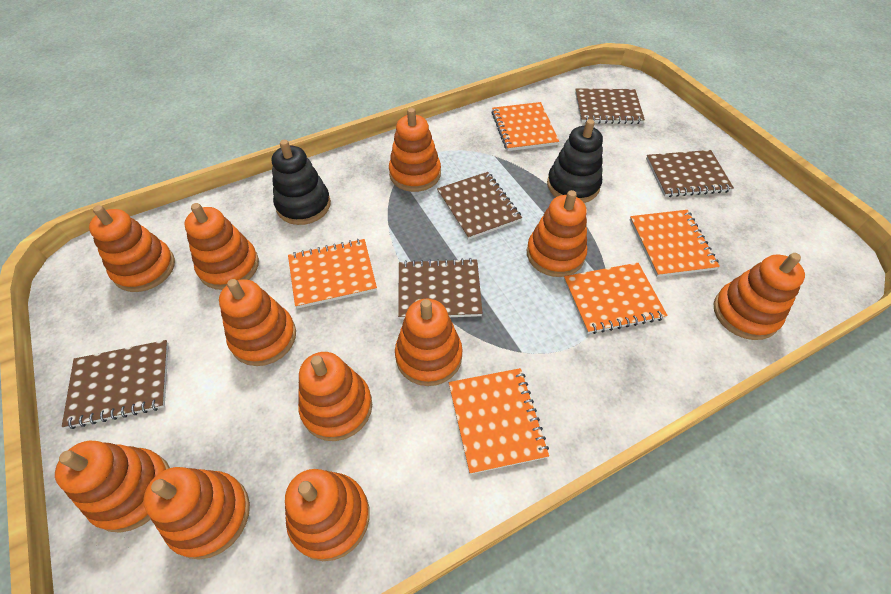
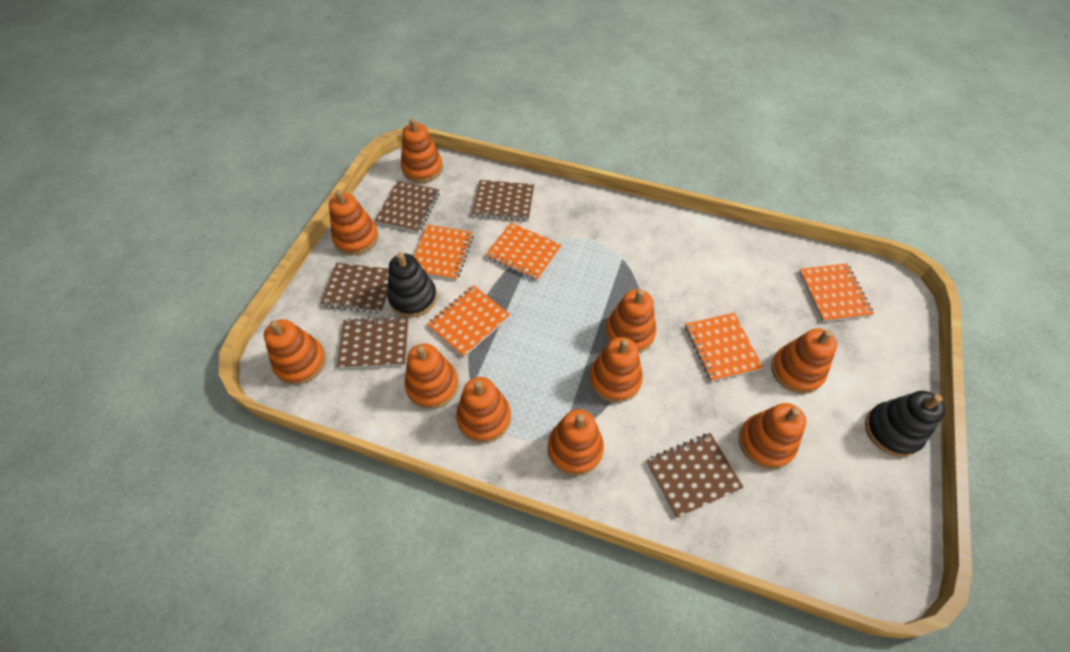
orange stacking toy: [55,441,170,533] [89,205,175,292] [143,467,250,560] [184,203,259,290] [219,279,296,366] [285,469,370,561] [298,352,372,441] [389,108,441,192] [395,299,463,386] [527,190,587,277] [714,253,805,340] = 11 -> [264,319,326,385] [329,190,379,255] [401,118,443,183] [405,343,458,409] [456,377,511,443] [548,409,604,476] [590,337,643,403] [605,289,656,353] [739,403,806,469] [771,328,837,394] = 10

